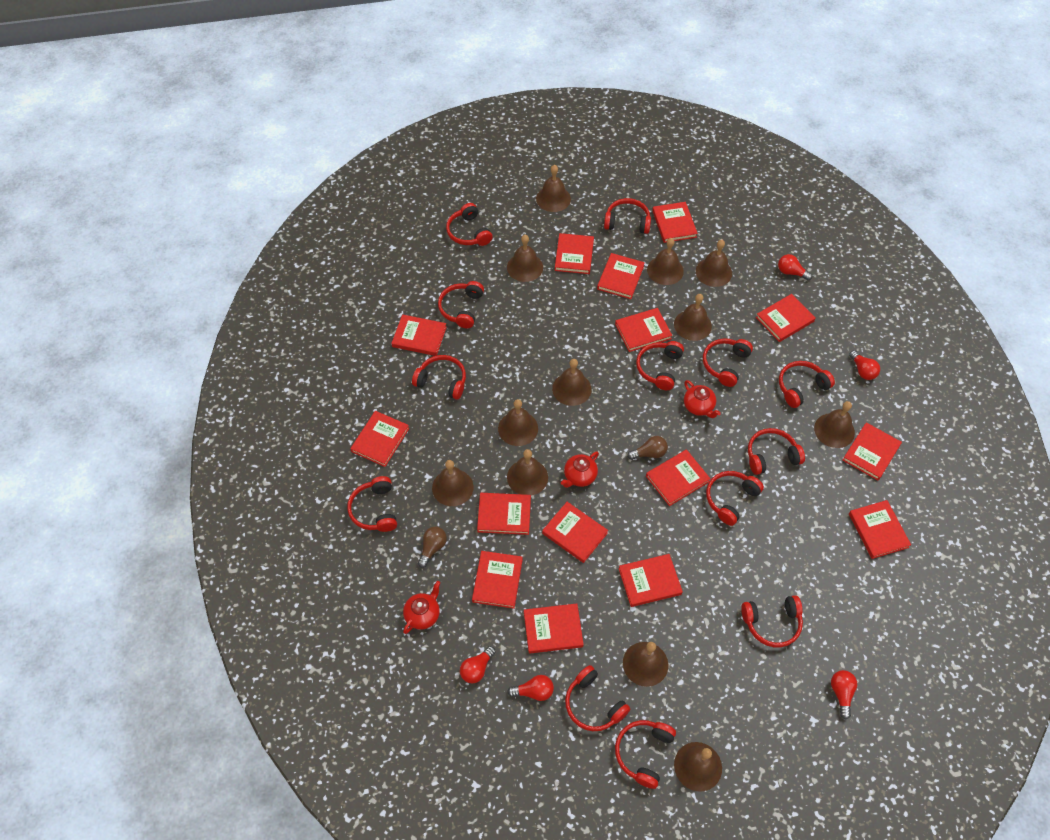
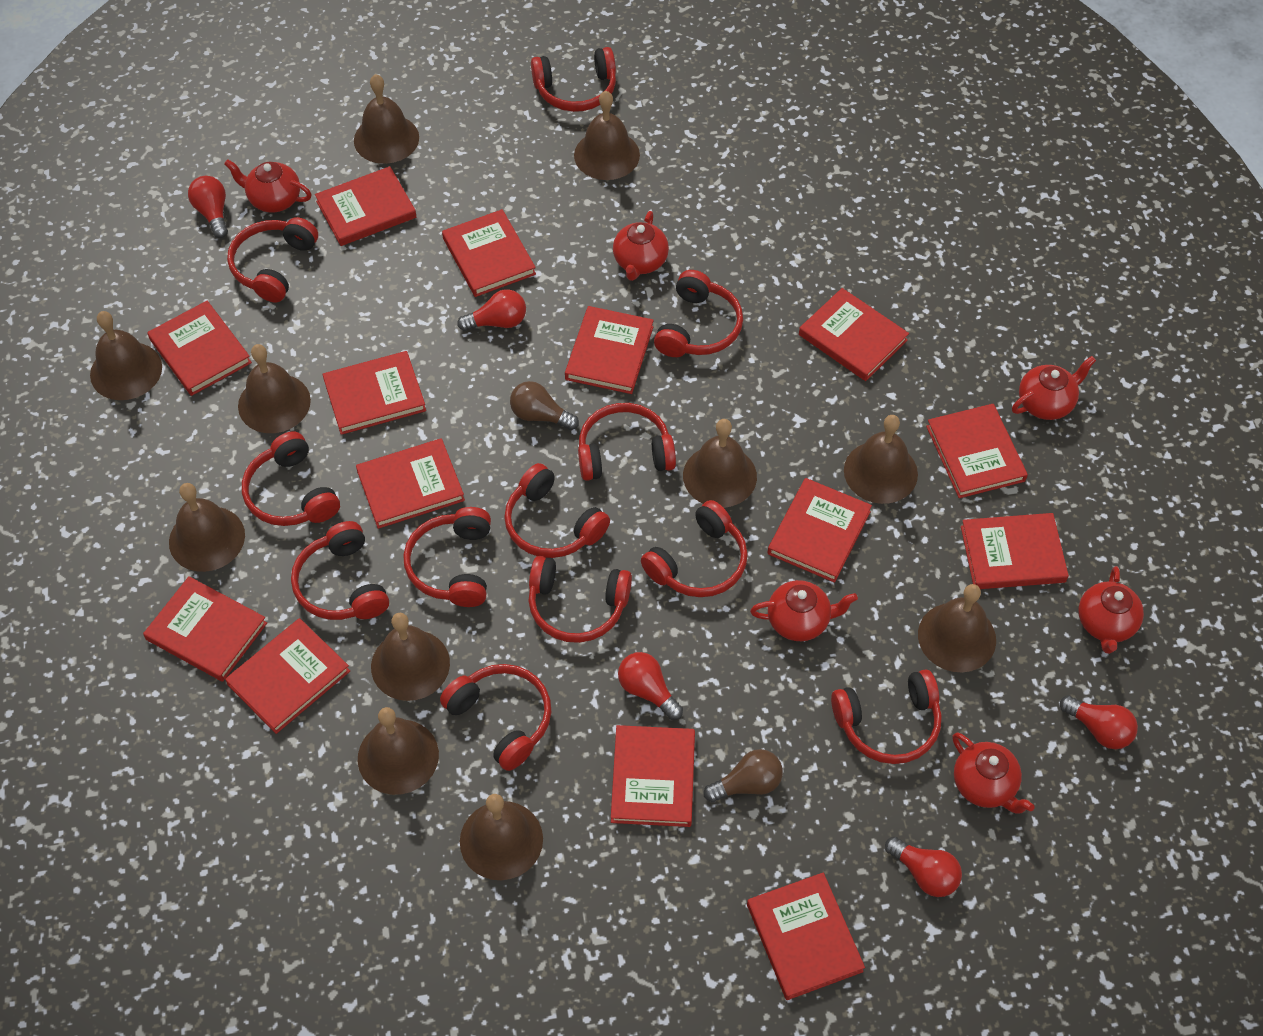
brown bell: [432,460,474,506] [498,399,538,446] [507,235,543,282] [507,449,548,496] [536,165,571,212] [552,359,591,406] [623,642,668,687] [647,238,684,285] [674,294,712,341] [674,742,722,792] [696,240,732,287] [814,401,855,448] = 12 -> [90,311,162,400] [169,483,245,572] [238,344,311,433] [354,74,419,164] [358,707,439,795] [371,613,450,701] [460,794,543,880] [574,91,640,180] [683,419,757,508] [844,415,918,504] [918,584,996,672] = 11
red book: [350,411,409,467] [391,314,447,356] [472,551,523,609] [477,493,531,535] [524,603,584,654] [542,502,608,563] [555,233,594,274] [597,253,645,299] [615,308,672,352] [619,554,683,607] [646,449,711,506] [652,202,698,243] [756,294,816,342] [842,422,902,480] [849,500,911,559] = 15 -> [143,576,267,682] [147,301,252,396] [225,618,350,734] [315,166,416,246] [322,351,426,435] [356,438,465,529] [442,209,536,297] [565,306,654,394] [611,725,695,827] [747,873,865,1000] [768,478,872,583] [799,288,909,381] [926,404,1028,498] [961,513,1069,589] = 14
red headphones: [347,476,397,532] [412,355,466,400] [438,281,484,328] [446,203,493,246] [565,665,630,731] [604,198,651,234] [615,720,676,789] [636,341,684,390] [703,339,753,387] [706,471,764,526] [741,595,803,647] [748,428,805,475] [779,361,835,408] = 13 -> [227,217,318,303] [242,431,340,526] [291,521,389,620] [403,507,491,607] [440,664,551,771] [504,463,610,558] [529,556,632,643] [531,47,616,112] [578,403,676,481] [641,500,748,597] [654,270,743,357] [831,669,942,764] = 12
red teapot: [403,581,440,634] [561,451,599,488] [684,380,721,418] = 3 -> [224,159,312,213] [613,211,669,281] [750,580,858,641] [952,733,1035,814] [1012,356,1096,420] [1078,566,1144,654] = 6

